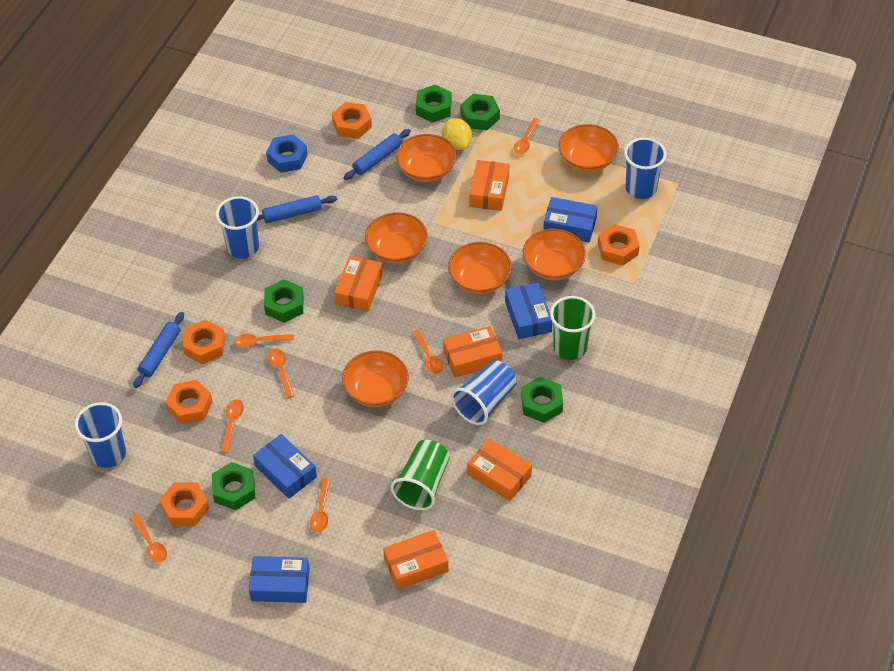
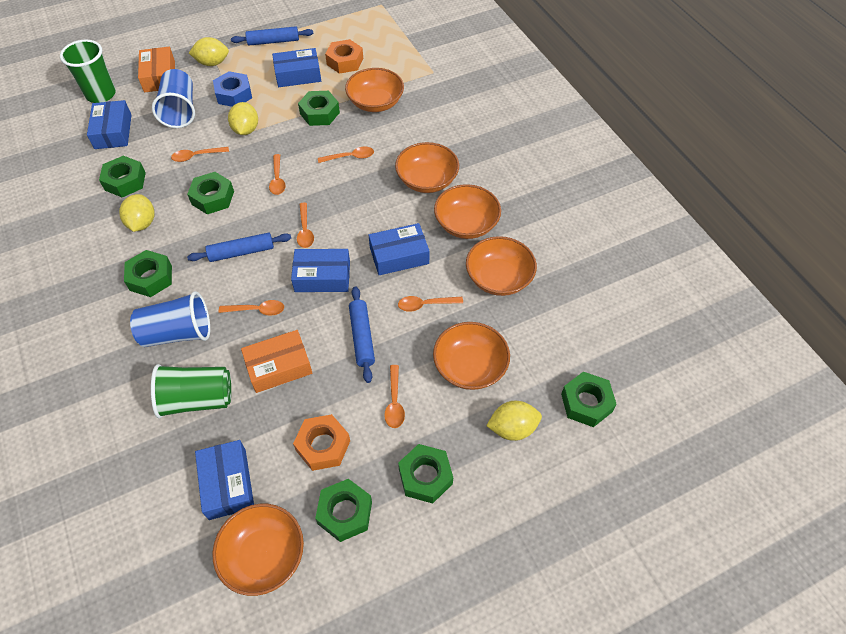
blue box: [249,556,310,603] [253,434,317,499] [505,282,552,339] [543,197,598,243] = 4 -> [87,100,131,149] [195,440,254,520] [272,48,321,87] [291,249,350,292] [369,223,429,275] = 5
blue cup: [75,402,126,468] [216,196,259,259] [451,360,517,425] [624,138,666,199] = 4 -> [130,291,210,347] [152,69,195,128] = 2
green nut: [212,462,255,510] [264,279,304,323] [416,84,452,123] [460,94,500,130] [521,377,563,423] = 5 -> [99,156,146,197] [124,250,172,297] [187,172,234,214] [298,91,340,126] [315,479,372,542] [398,444,453,504] [561,371,617,427] = 7
orange box: [334,256,383,312] [383,530,449,590] [443,326,502,378] [467,438,532,501] [469,160,509,211] = 5 -> [138,47,175,92] [241,330,312,393] = 2
orange nut: [160,482,209,526] [166,380,213,424] [183,320,225,364] [332,102,372,139] [598,224,640,266] = 5 -> [293,414,350,471] [325,39,363,74] = 2
yellow lemon: [442,118,472,150] = 1 -> [119,194,154,232] [189,37,229,66] [228,102,258,135] [486,401,542,441] = 4

